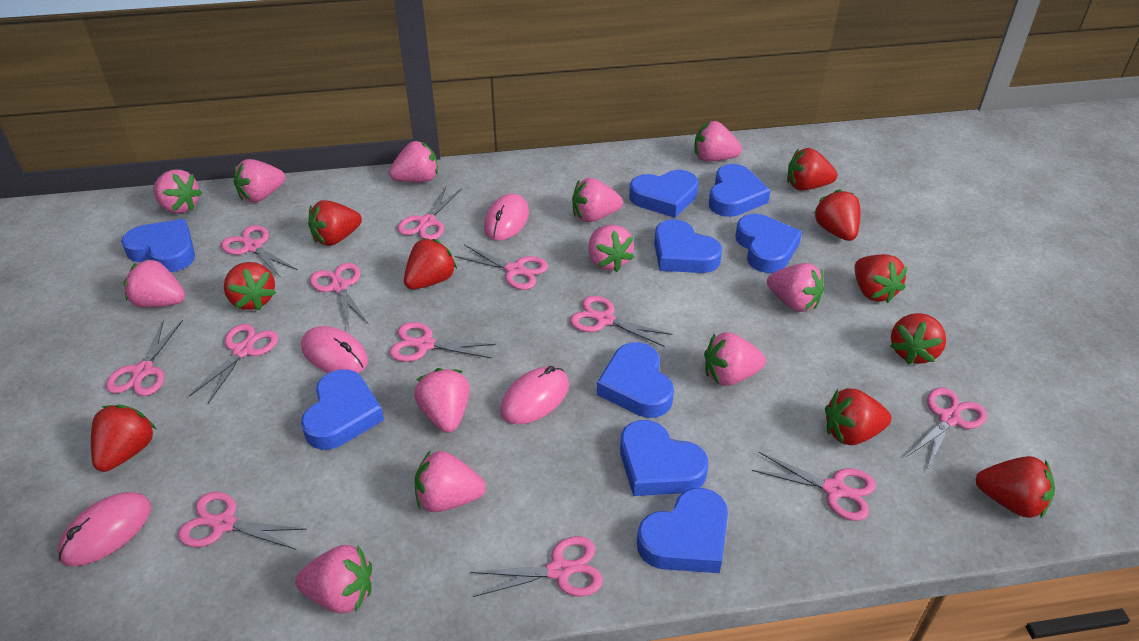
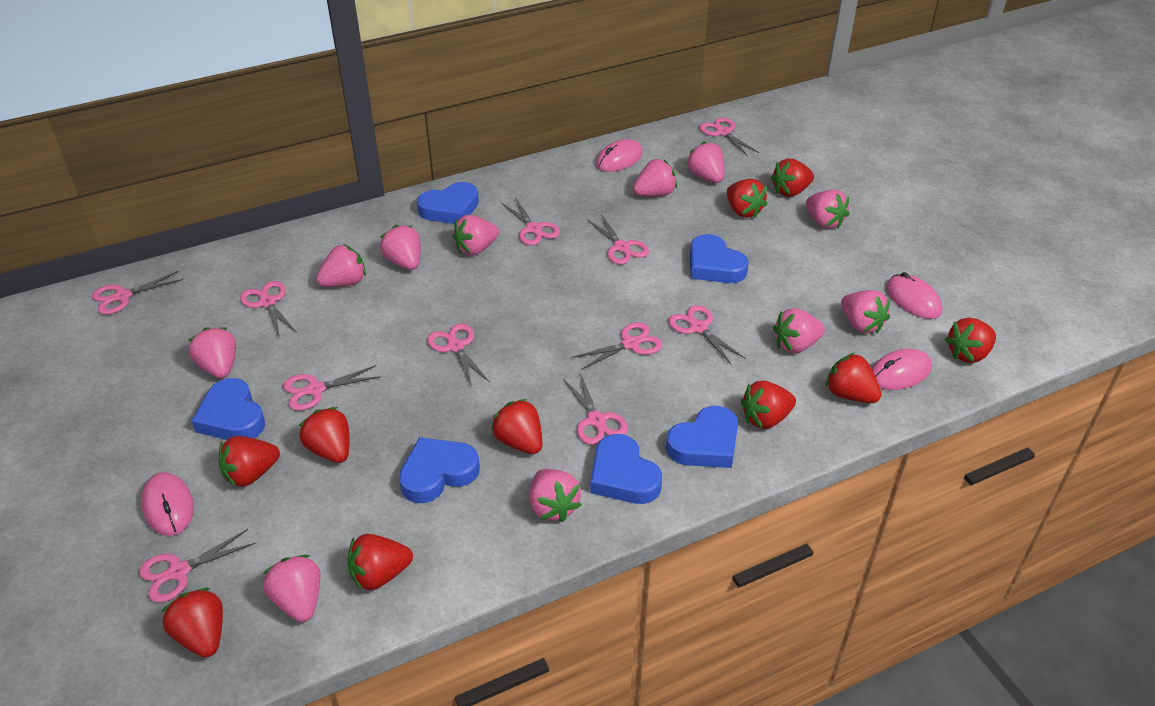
blue heart: [121,219,195,272] [301,369,384,450] [597,342,674,418] [620,420,708,496] [629,170,699,218] [637,488,728,573] [654,219,722,273] [709,164,771,217] [735,214,802,273] = 9 -> [192,378,266,440] [399,437,480,503] [417,182,479,224] [590,434,662,504] [666,406,738,468] [690,234,749,283] = 6
pink scissors: [106,319,183,396] [178,492,307,550] [189,324,278,403] [221,225,297,278] [310,263,368,330] [389,322,496,362] [397,187,462,240] [454,245,548,290] [470,536,603,597] [570,296,673,347] [752,452,876,521] [905,387,987,470] = 12 -> [92,271,183,315] [139,529,256,603] [240,281,297,339] [283,365,381,411] [427,324,490,386] [502,198,560,245] [563,372,628,445] [572,322,663,370] [587,215,649,264] [669,305,746,364] [699,117,759,156] = 11
pink strawberry: [123,259,185,307] [153,169,202,213] [234,159,285,202] [295,545,372,613] [389,141,438,182] [414,368,470,433] [414,450,486,512] [572,178,623,222] [589,225,634,272] [694,121,742,162] [704,332,766,386] [767,263,824,312] = 12 -> [189,327,236,378] [263,555,320,622] [316,244,366,287] [380,225,421,270] [452,215,499,256] [530,469,581,522] [633,159,677,197] [686,141,724,183] [773,308,825,353] [806,189,849,229] [841,290,890,333] = 11

